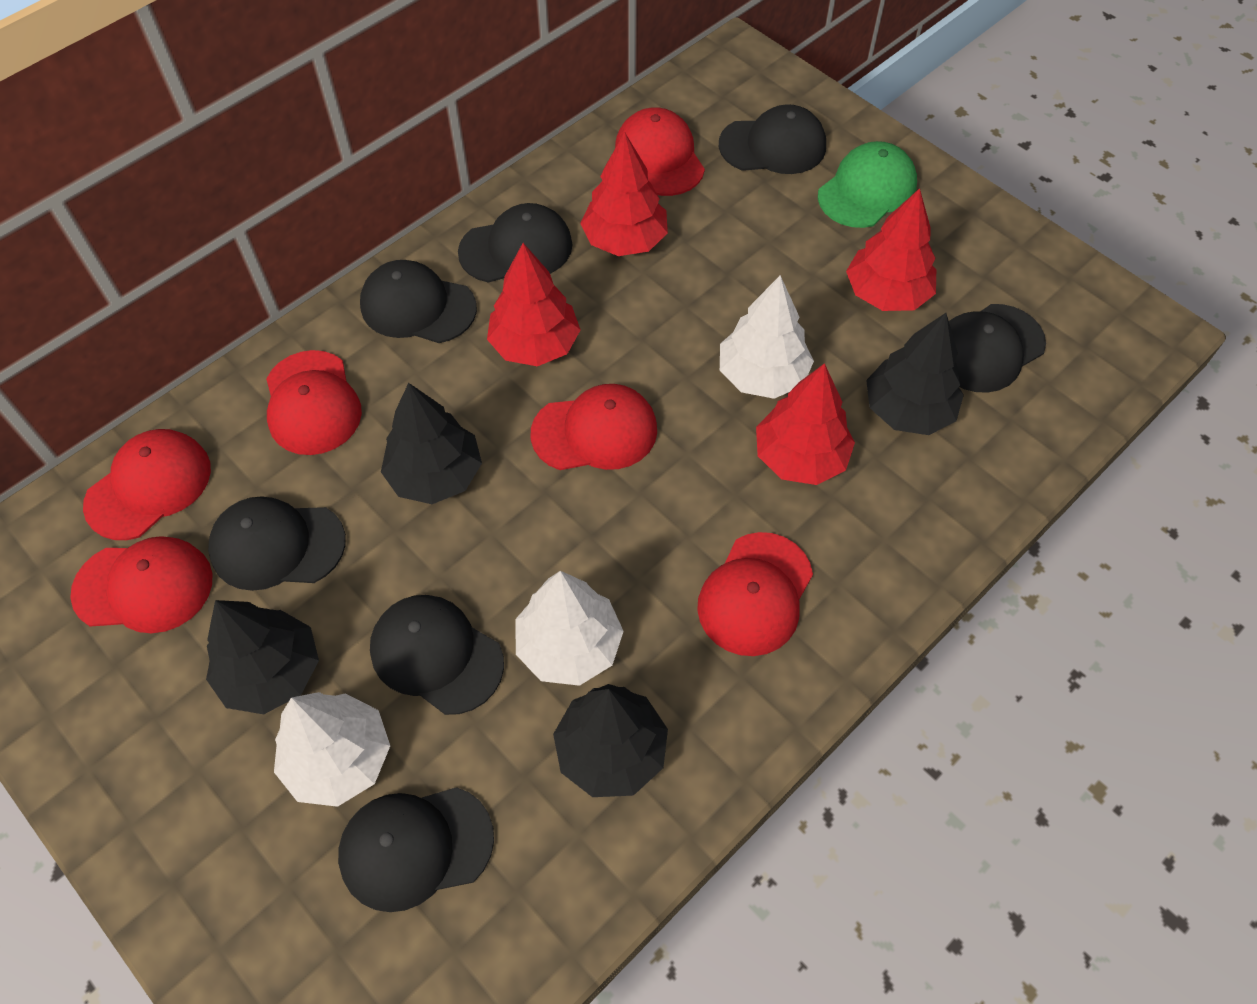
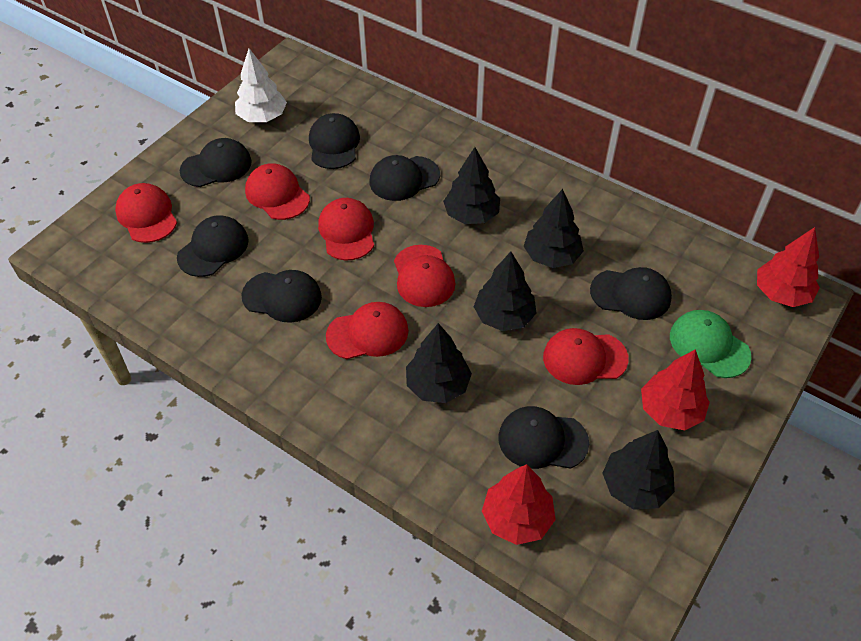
black tree: [206,600,319,714] [381,383,482,504] [553,684,668,797] [866,313,964,435] = 4 -> [406,323,472,403] [443,147,500,224] [474,252,537,331] [524,189,584,268] [602,430,675,510] = 5
red tree: [487,243,581,366] [580,132,668,256] [756,363,855,485] [846,188,936,311] = 4 -> [482,464,556,545] [641,349,710,430] [757,227,820,307] = 3
white tree: [274,692,390,807] [515,571,624,686] [720,275,814,399] = 3 -> [235,48,287,122] = 1

